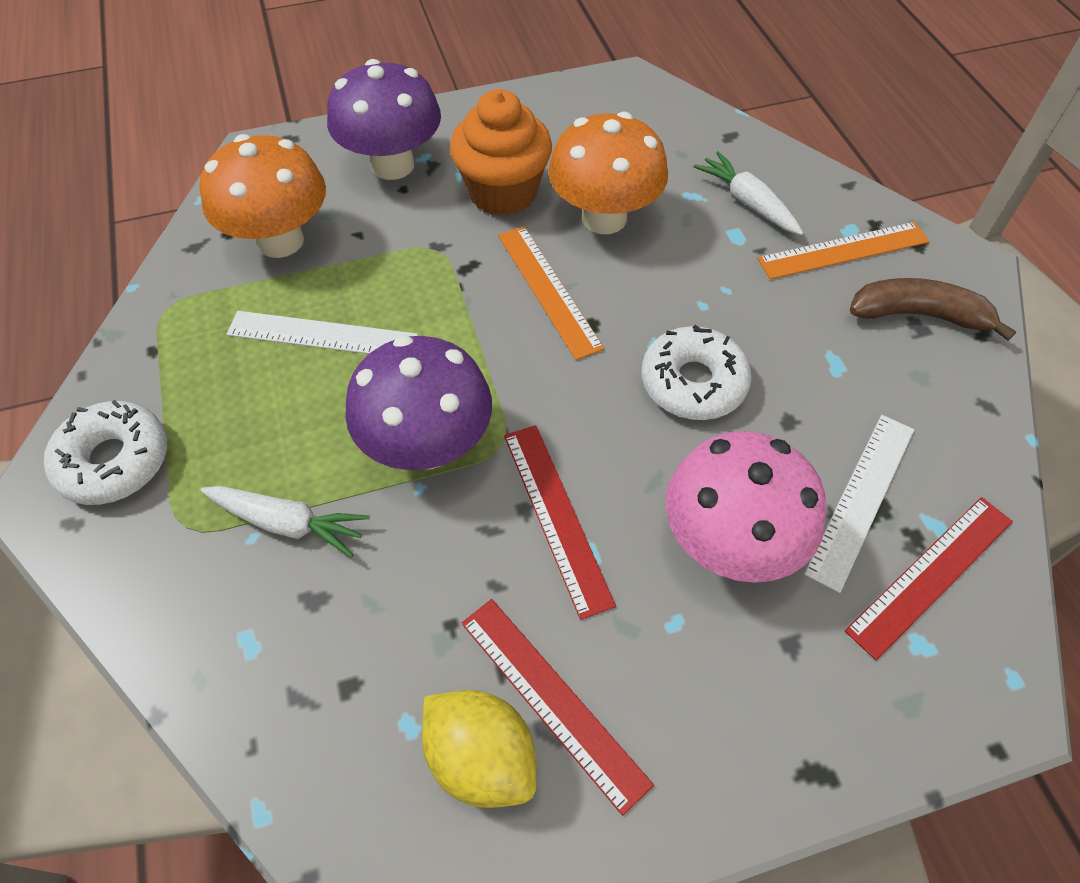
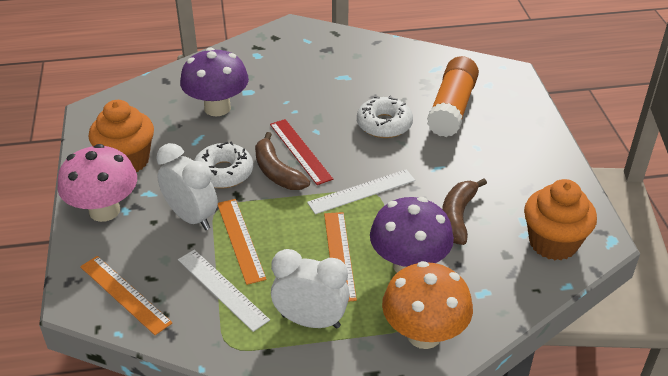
brown banana: [850,278,1016,341] = 1 -> [255,132,310,190] [442,178,487,245] = 2
orange cupcake: [450,89,552,216] = 1 -> [89,100,154,172] [524,179,597,260] = 2
orange glue stick: none = 0 -> [427,56,479,137] = 1
orange mushroom: [200,134,326,258] [548,112,668,234] = 2 -> [382,261,473,349] = 1
orange ruler: [498,226,604,360] [757,222,930,279] = 2 -> [80,256,173,335] [218,199,267,285] [324,212,357,302] = 3
red ruler: [462,599,654,816] [504,425,616,620] [845,497,1013,660] = 3 -> [270,119,333,185] = 1
white carrot: [200,486,370,557] [693,151,804,235] = 2 -> none = 0
white clock: none = 0 -> [156,143,218,230] [271,249,350,329] = 2
yellow lemon: [422,690,537,808] = 1 -> none = 0

